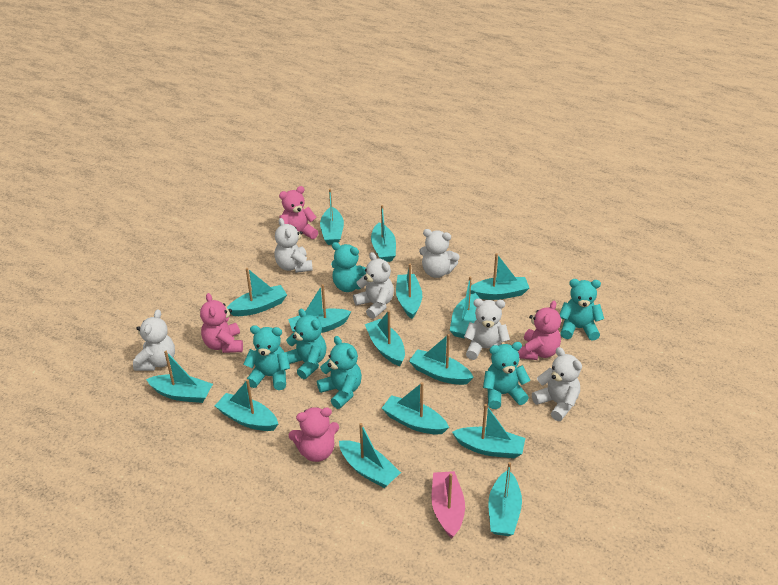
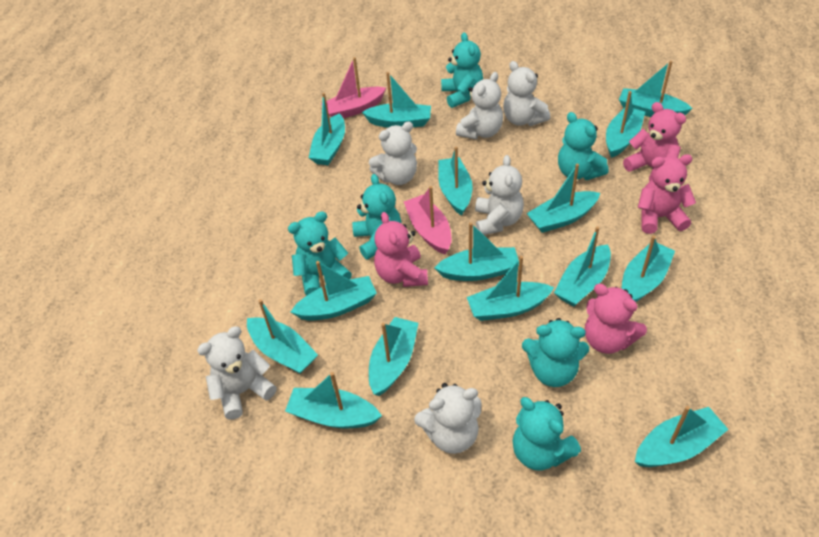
pink boat: [431,471,465,538] = 1 -> [321,57,386,118] [404,186,452,254] = 2

